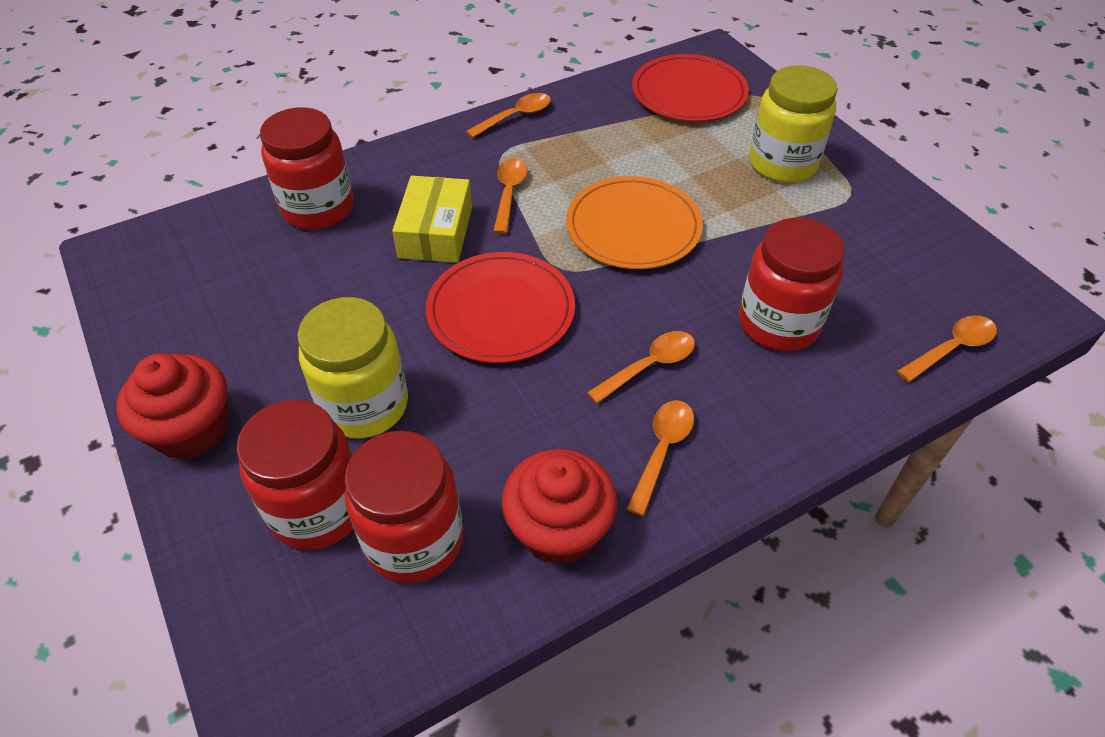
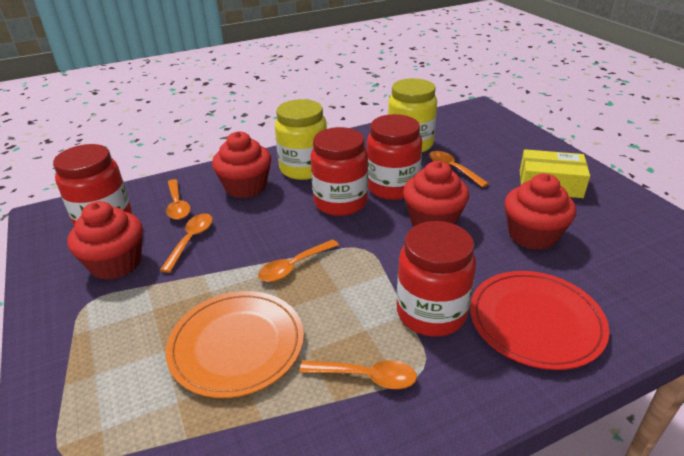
red cupcake: [116,353,228,459] [502,449,617,565] = 2 -> [67,201,143,280] [212,131,271,198] [403,161,469,226] [504,174,576,250] = 4
red plate: [426,252,575,363] [632,54,749,122] = 2 -> [470,271,610,370] = 1

